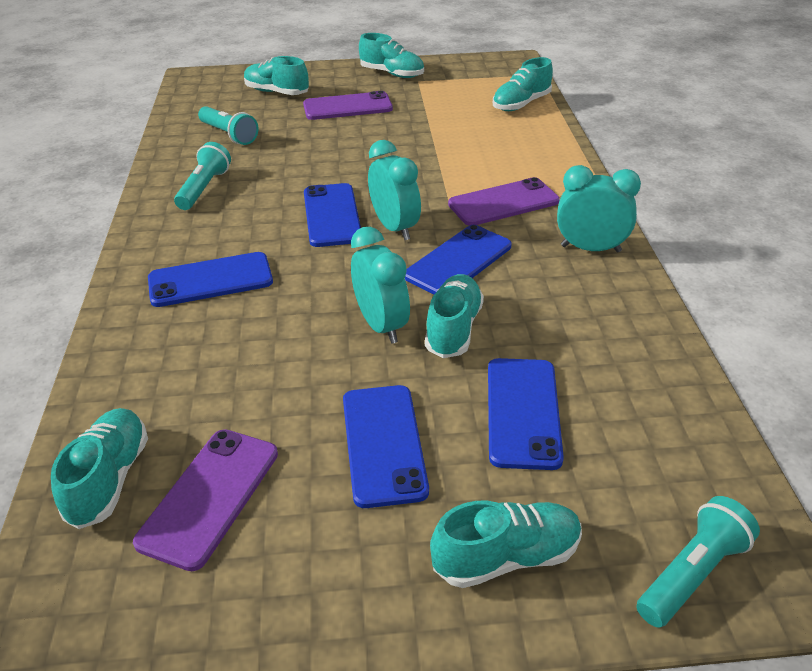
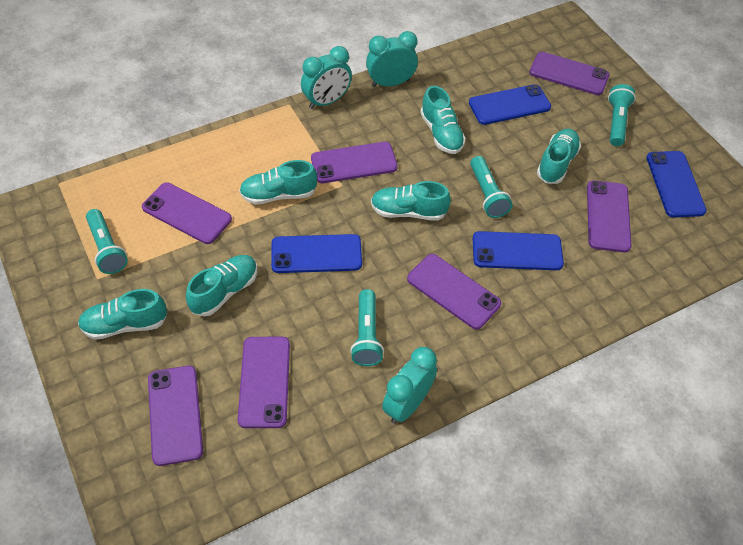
blue phone: [148,252,273,307] [304,183,361,247] [343,385,429,508] [405,225,512,295] [488,358,564,470] = 5 -> [271,234,362,273] [469,84,551,125] [473,231,564,270] [646,151,707,218] = 4
purple phone: [133,429,278,571] [303,91,393,120] [448,177,560,226] = 3 -> [142,182,232,244] [148,366,203,466] [238,337,290,428] [311,142,398,183] [407,254,501,329] [530,52,609,95] [587,180,631,252] = 7
turquoise flashlight: [174,142,231,210] [198,106,259,145] [636,496,760,628] = 3 -> [86,209,128,274] [350,289,384,366] [470,156,512,218] [608,84,636,146] = 4

